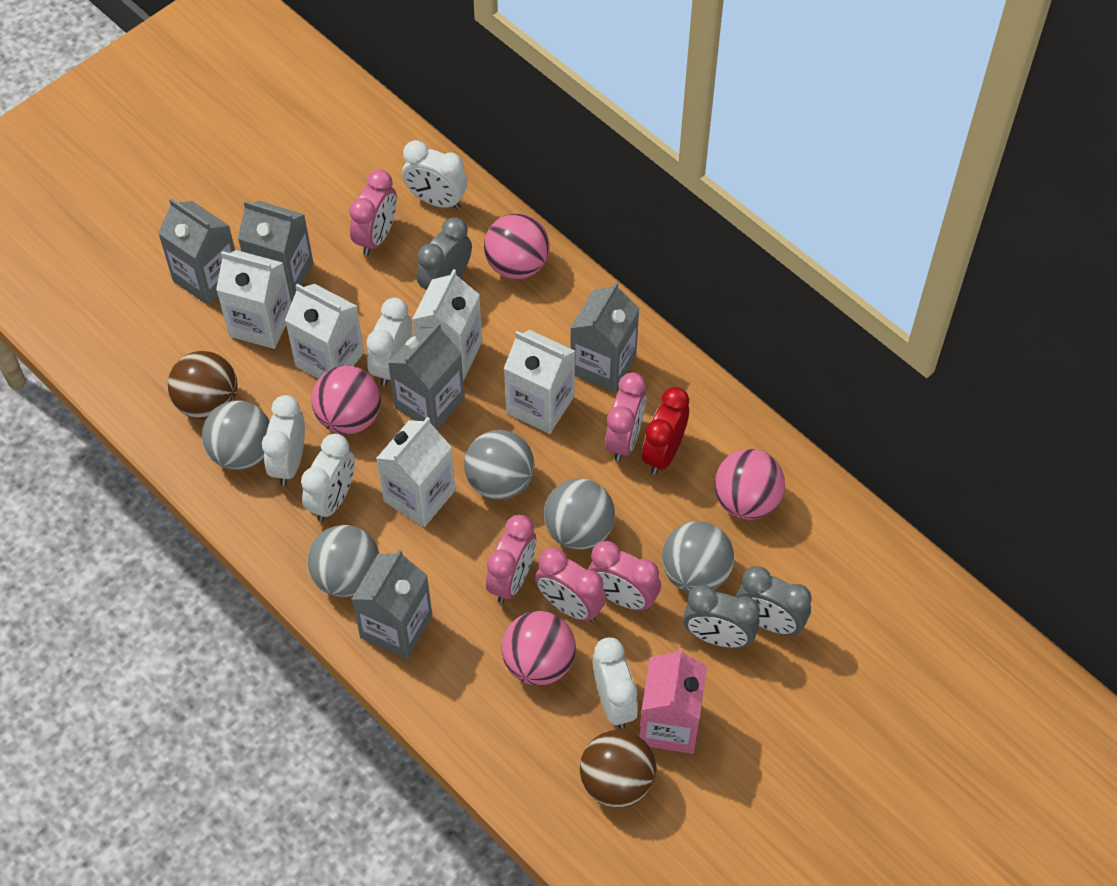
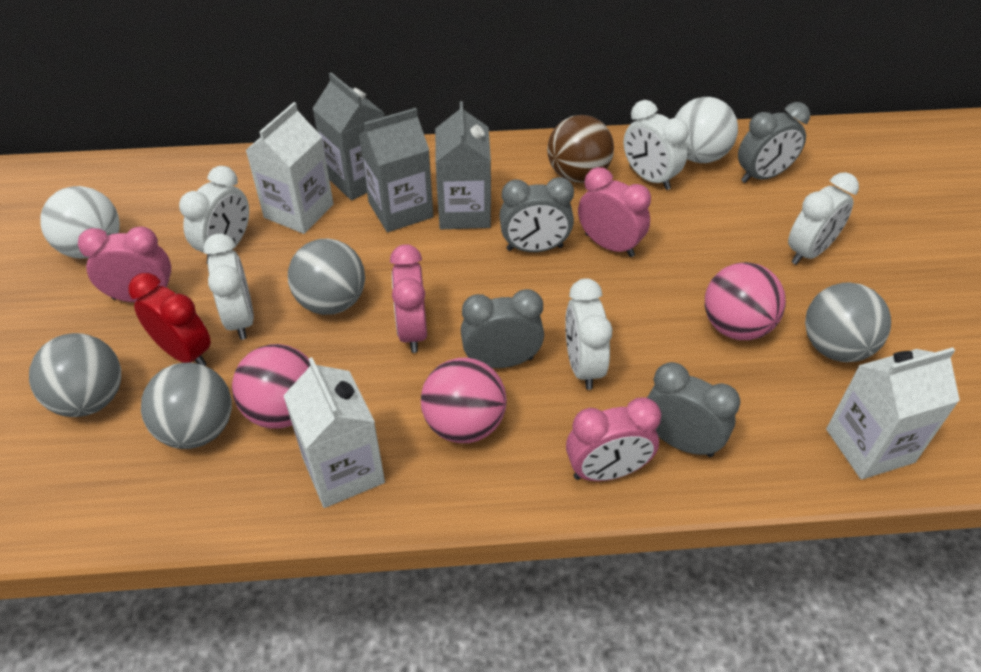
brown ball: [168,351,238,420] [580,730,656,808] = 2 -> [547,115,614,182] = 1
grey ball: [202,400,270,470] [307,525,379,598] [464,430,535,500] [544,478,615,550] [662,521,734,593] = 5 -> [29,333,121,417] [141,363,232,449] [288,238,365,315] [805,282,891,362] = 4
grey carton: [158,198,235,305] [238,201,313,300] [351,549,432,659] [388,323,465,430] [570,282,639,393] = 5 -> [312,72,385,200] [359,108,433,232] [435,101,491,229] = 3
grey clock: [416,217,472,290] [683,585,760,648] [736,566,812,635] = 3 -> [461,289,544,368] [499,177,574,252] [647,362,740,457] [738,102,810,183] = 4
pink ball: [312,366,381,434] [484,213,550,279] [502,611,576,686] [714,449,785,520] = 4 -> [232,344,310,429] [421,358,507,443] [705,262,786,340] = 3
pink carton: [639,648,707,754] = 1 -> none = 0
pink clock: [349,169,397,256] [486,515,536,603] [535,548,606,622] [588,541,661,611] [605,372,646,462] = 5 -> [78,226,171,302] [390,244,427,353] [566,397,661,481] [578,167,651,257] = 4
white ball: none = 0 -> [40,186,120,259] [675,97,738,163] = 2
white carton: [216,250,291,349] [285,284,364,379] [376,417,455,527] [412,269,482,380] [504,330,575,434] = 5 -> [245,102,334,234] [283,357,385,508] [826,347,960,480] = 3

